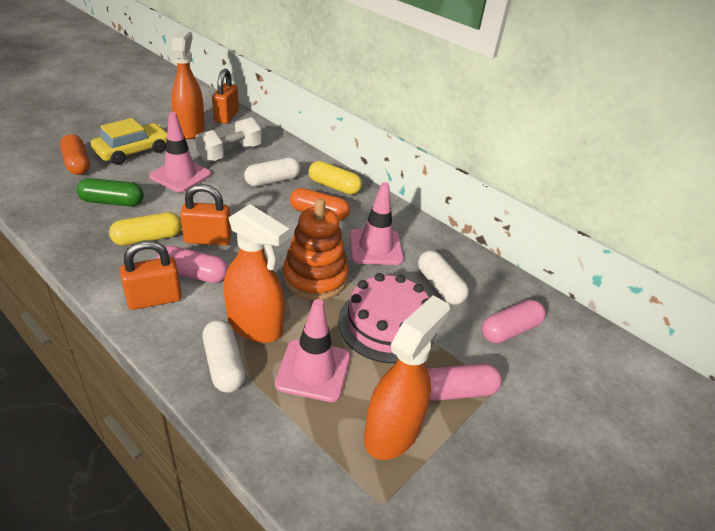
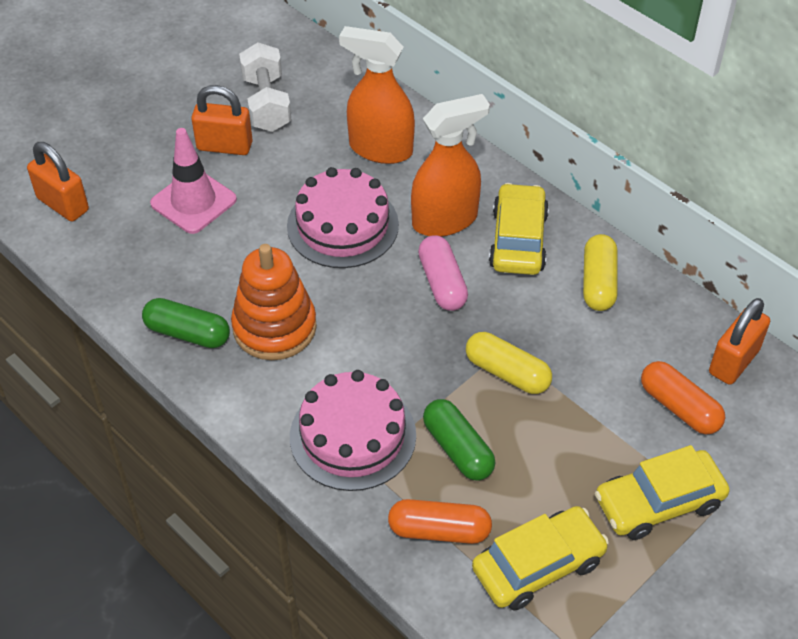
green capsule: [76,178,144,206] = 1 -> [142,298,230,348] [423,399,495,480] = 2
orange spray bottle: [171,30,205,139] [224,204,290,343] [364,295,450,460] = 3 -> [339,26,415,164] [411,94,490,237] = 2
pink cake: [338,273,436,363] = 1 -> [287,167,399,268] [290,370,416,491] = 2
pink capsule: [157,246,228,283] [428,364,502,401] [482,300,546,343] = 3 -> [418,235,468,311] = 1
pink traffic cone: [149,112,211,192] [275,299,350,402] [349,182,404,265] = 3 -> [150,128,237,234] = 1
white capsule: [202,320,245,393] [244,157,300,187] [418,250,469,305] = 3 -> none = 0
yellow car: [91,118,167,165] = 1 -> [472,506,609,610] [489,183,549,275] [595,445,730,540] = 3

